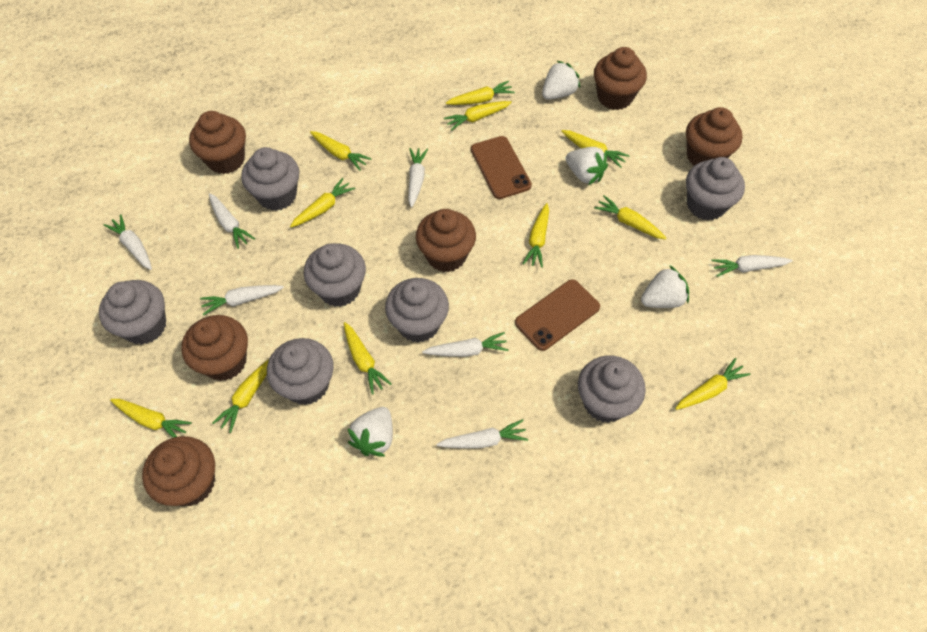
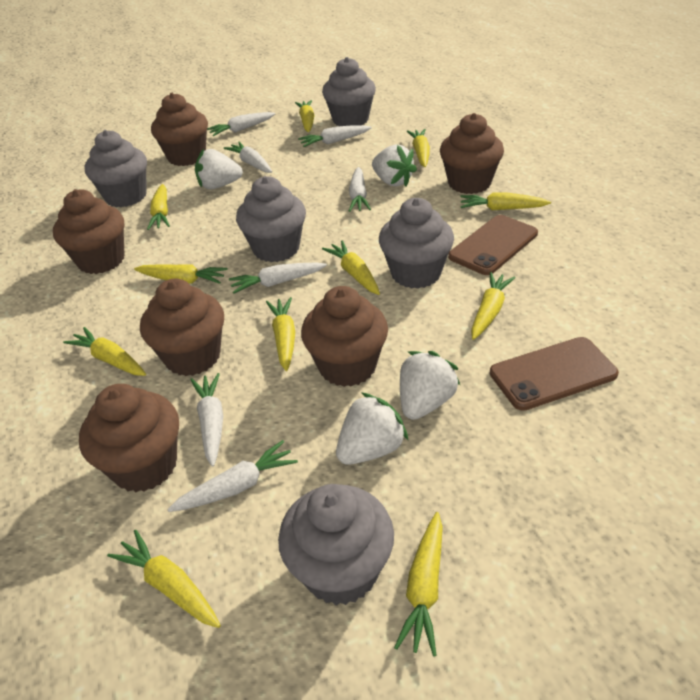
grey cupcake: [99,280,166,345] [241,147,299,211] [267,338,334,405] [304,243,366,307] [385,278,449,343] [578,355,646,423] [686,157,745,220] = 7 -> [85,130,147,207] [236,176,306,262] [278,484,394,605] [322,57,376,126] [379,198,454,289] = 5

